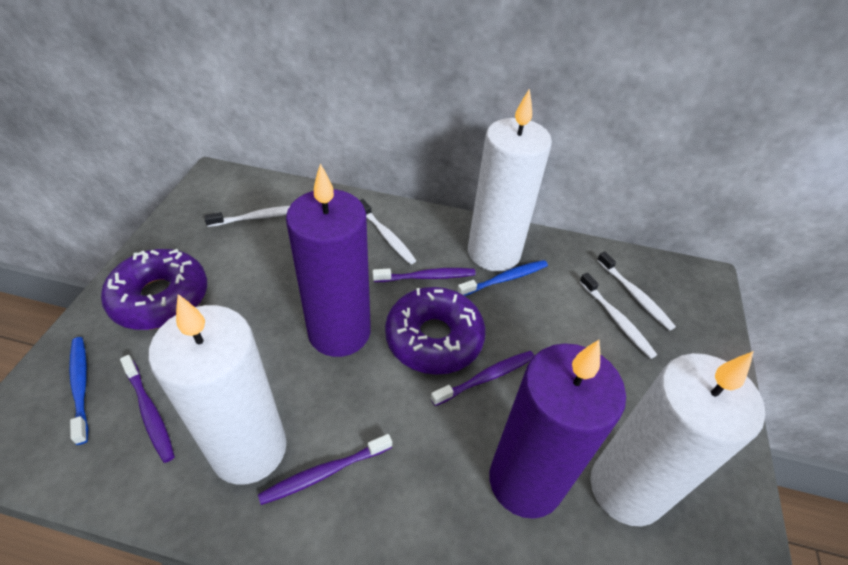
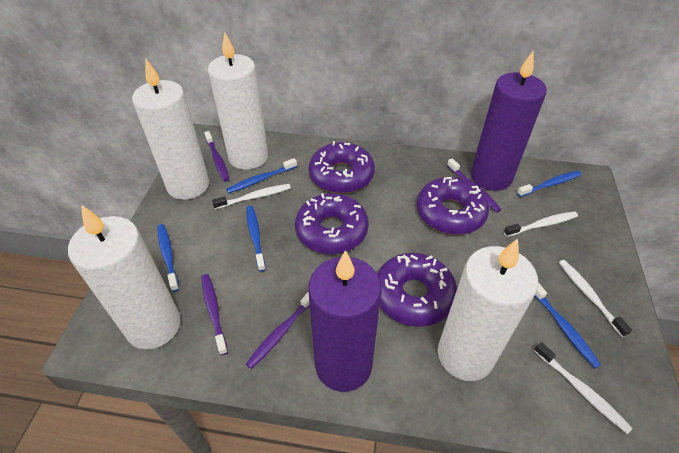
blue toothbrush: [69,337,88,445] [457,260,548,296] = 2 -> [157,224,179,292] [226,158,297,193] [246,206,266,272] [517,171,582,197] [535,282,601,368] = 5
purple donut: [101,249,207,330] [385,287,486,375] = 2 -> [295,193,369,254] [309,141,375,193] [377,253,457,327] [417,177,489,235] = 4
white candle: [148,294,287,485] [468,88,552,272] [590,351,766,527] = 3 -> [68,205,181,350] [132,59,209,200] [208,32,268,170] [438,239,538,381] = 4

